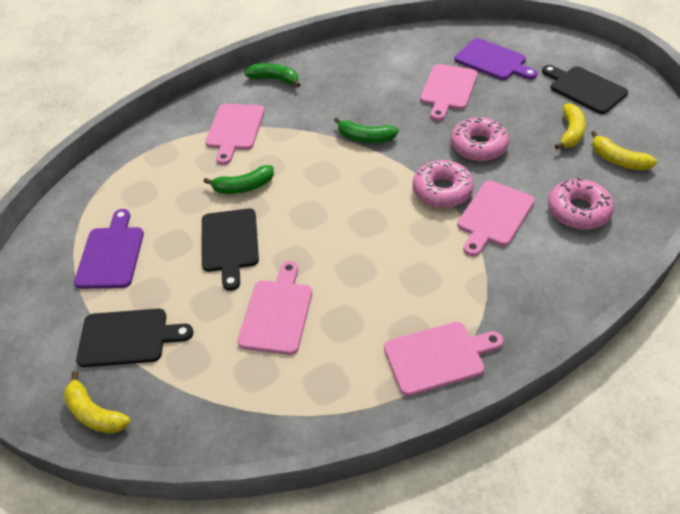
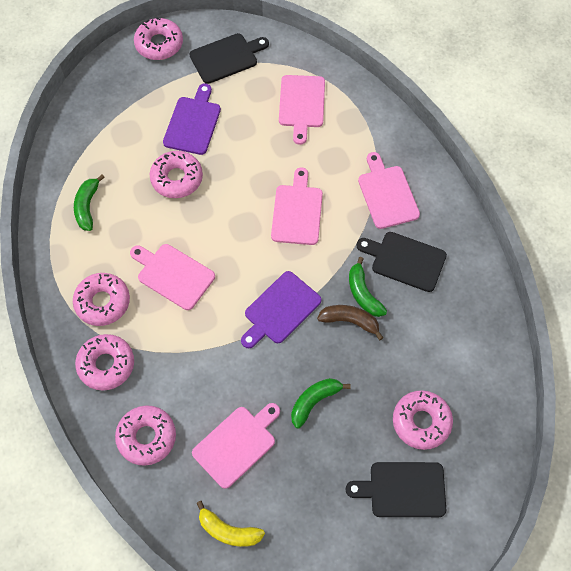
brown banana: none = 0 -> [317,305,384,340] = 1
pink donut: [413,160,474,208] [451,117,509,161] [548,178,614,229] = 3 -> [73,273,130,326] [75,334,134,391] [115,405,176,466] [134,17,183,60] [150,151,203,198] [393,390,453,450] = 6
yellow banana: [63,371,130,433] [555,103,586,149] [591,131,657,170] = 3 -> [196,501,265,547] = 1

